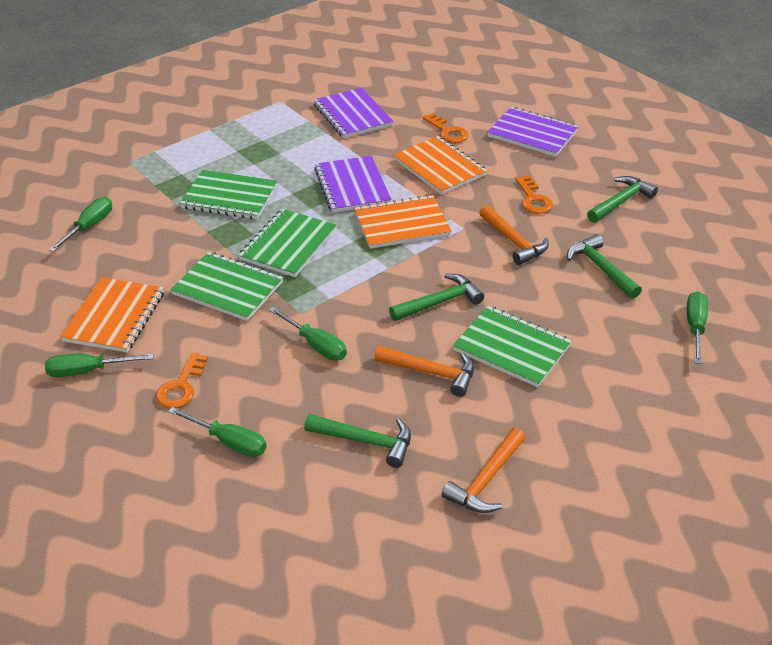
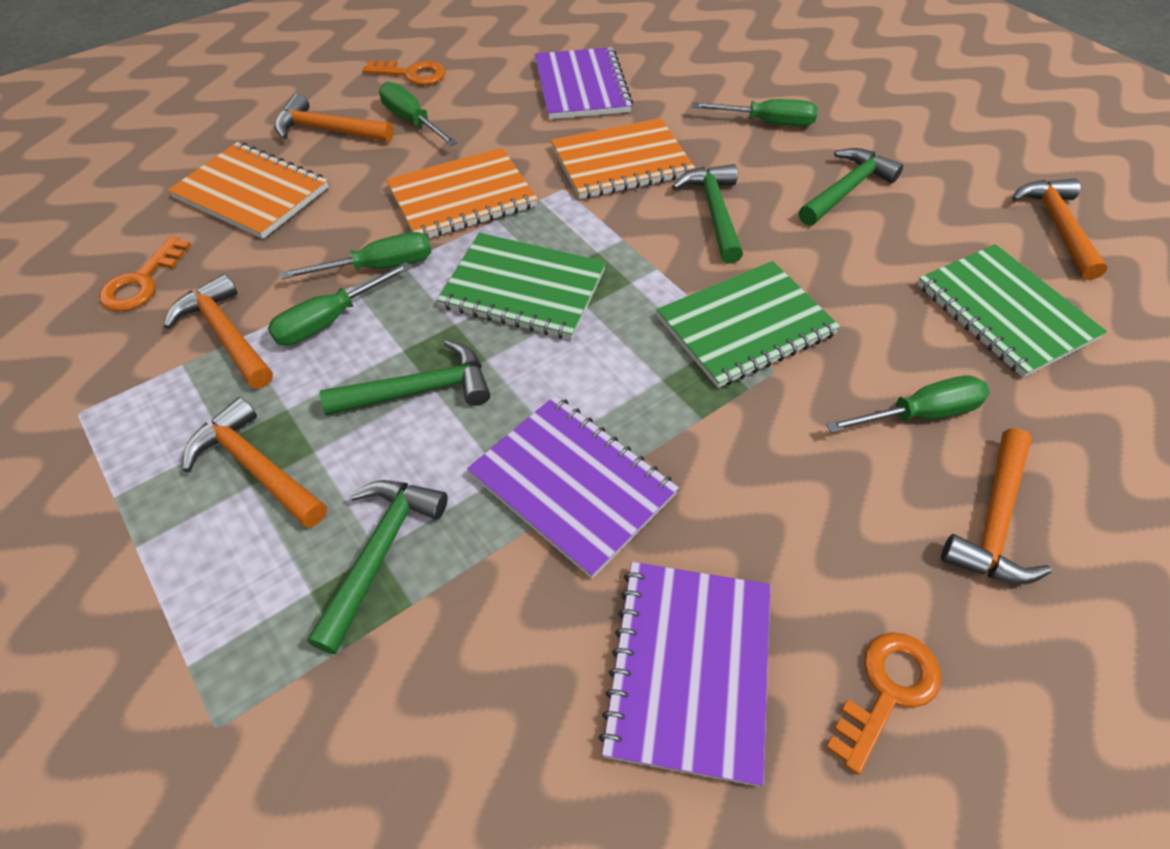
green notebook: [170,252,283,321] [180,170,277,219] [238,209,337,277] [453,306,572,387] = 4 -> [437,233,606,340] [657,261,840,388] [917,244,1107,378] = 3
orange hammer: [374,346,474,397] [441,428,526,513] [479,205,549,265] = 3 -> [164,274,273,388] [183,397,327,528] [275,94,394,142] [941,428,1052,584] [1012,179,1108,280] = 5

